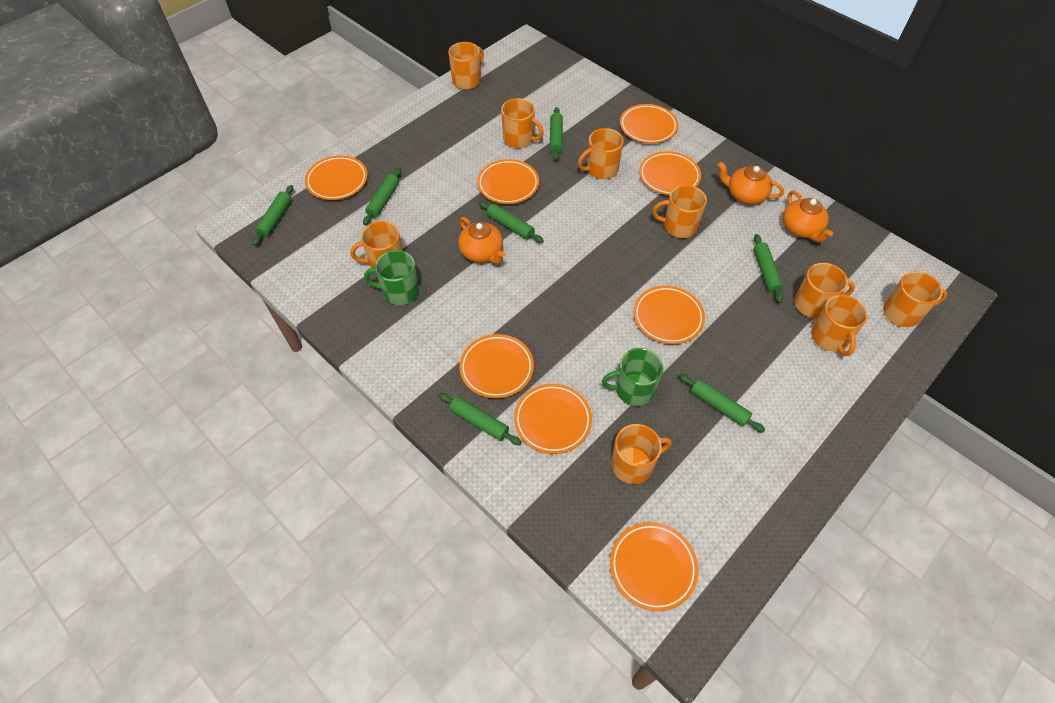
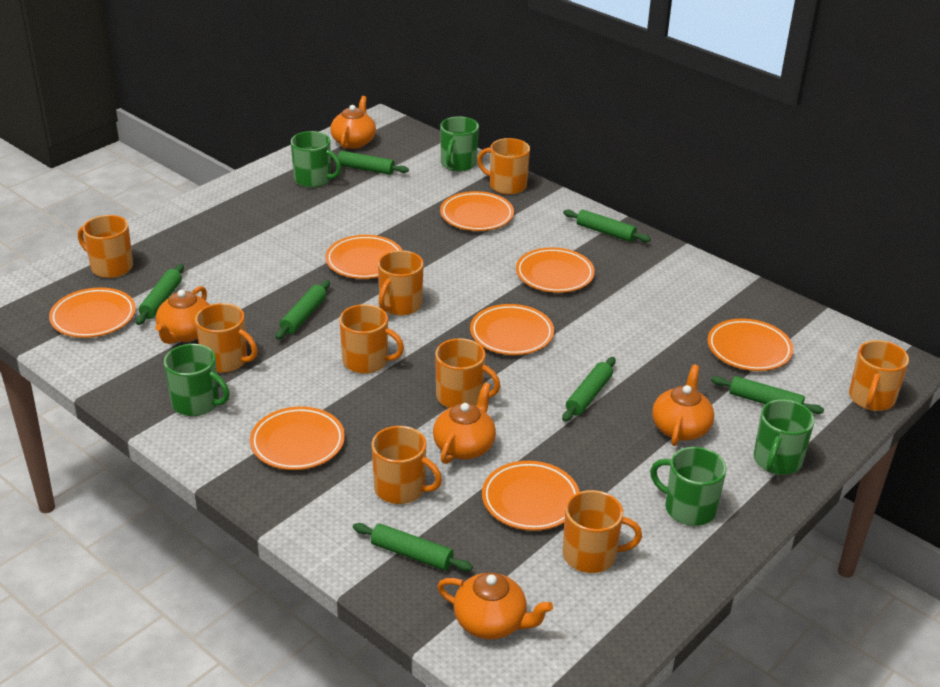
green mug: [364,250,419,305] [602,348,663,406] = 2 -> [164,344,229,416] [291,131,341,188] [440,116,479,172] [650,447,726,526] [754,399,815,475] = 5
orange teapot: [458,217,505,264] [717,162,784,204] [783,190,833,243] = 3 -> [155,286,210,344] [331,96,376,149] [433,383,496,464] [437,572,553,639] [652,365,714,446] = 5

